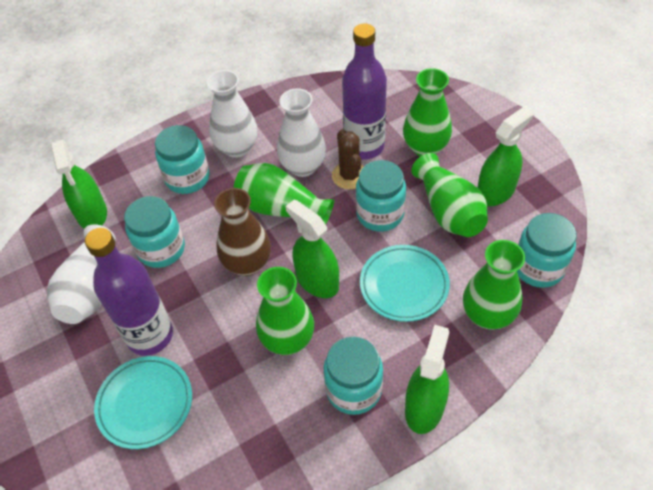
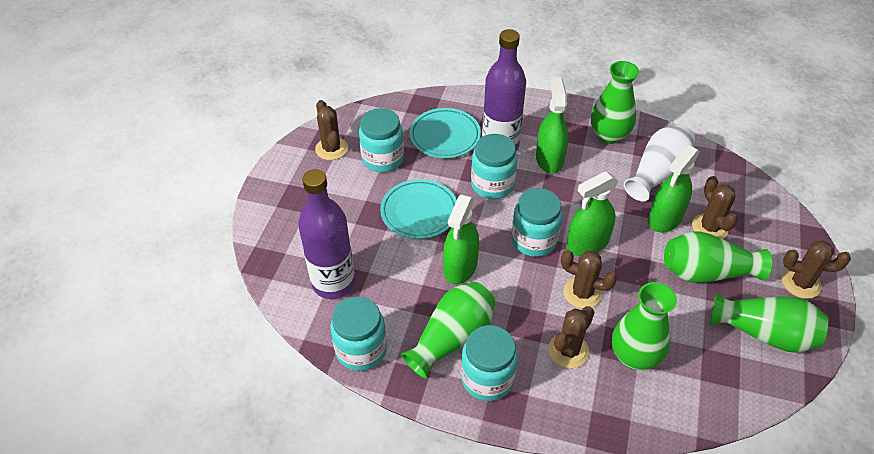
brown cactus: [332,129,364,189] = 1 -> [315,100,348,160] [548,306,595,368] [561,250,617,309] [692,176,738,239] [782,240,851,299] = 5
brown vase: [214,188,271,276] = 1 -> none = 0
white vase: [47,224,116,324] [207,70,257,158] [277,88,326,177] = 3 -> [624,124,695,202] = 1

